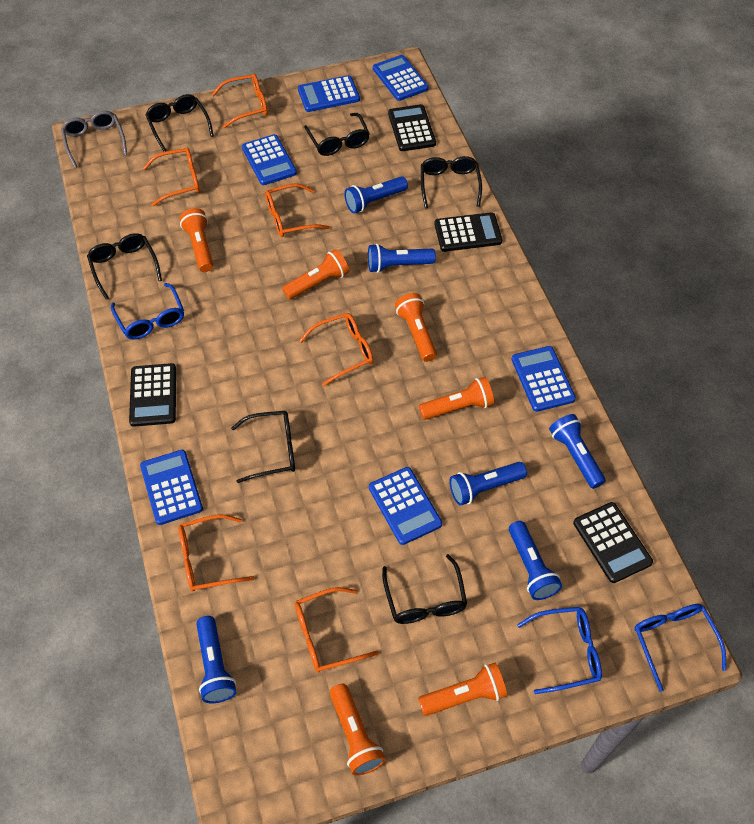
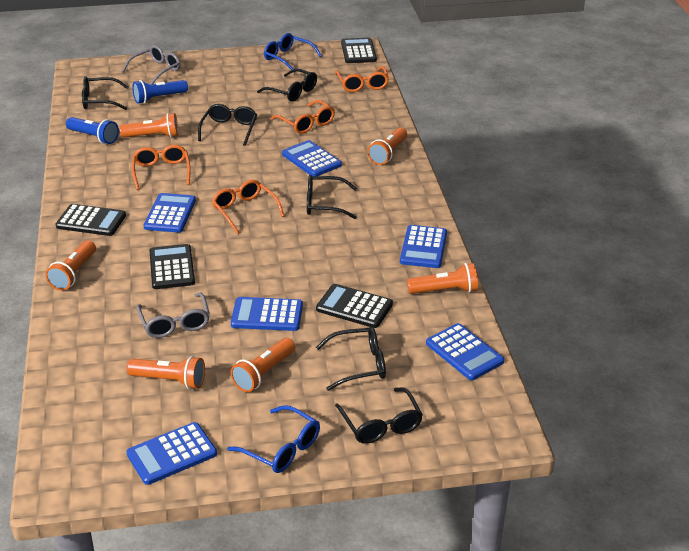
blue flashlight: [196,616,236,703] [344,176,408,213] [368,244,436,273] [449,462,527,506] [509,521,562,600] [549,414,606,489] = 6 -> [66,117,119,144] [132,80,188,104] = 2
blue glasses: [111,283,184,339] [517,607,602,694] [634,604,726,692] = 3 -> [227,405,320,473] [264,33,322,70] = 2
grey glasses: [61,111,127,168] = 1 -> [122,45,181,84] [136,293,210,338] = 2
orange glasses: [143,148,200,206] [178,515,254,592] [211,74,268,129] [265,183,330,237] [295,587,379,672] [299,313,373,386] = 6 -> [132,145,191,190] [212,180,284,234] [271,100,335,134] [335,66,389,92] = 4

